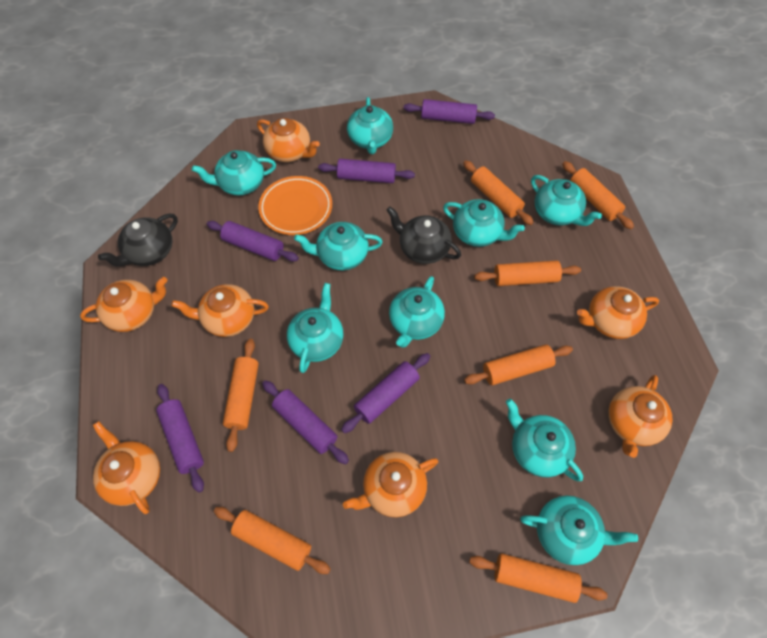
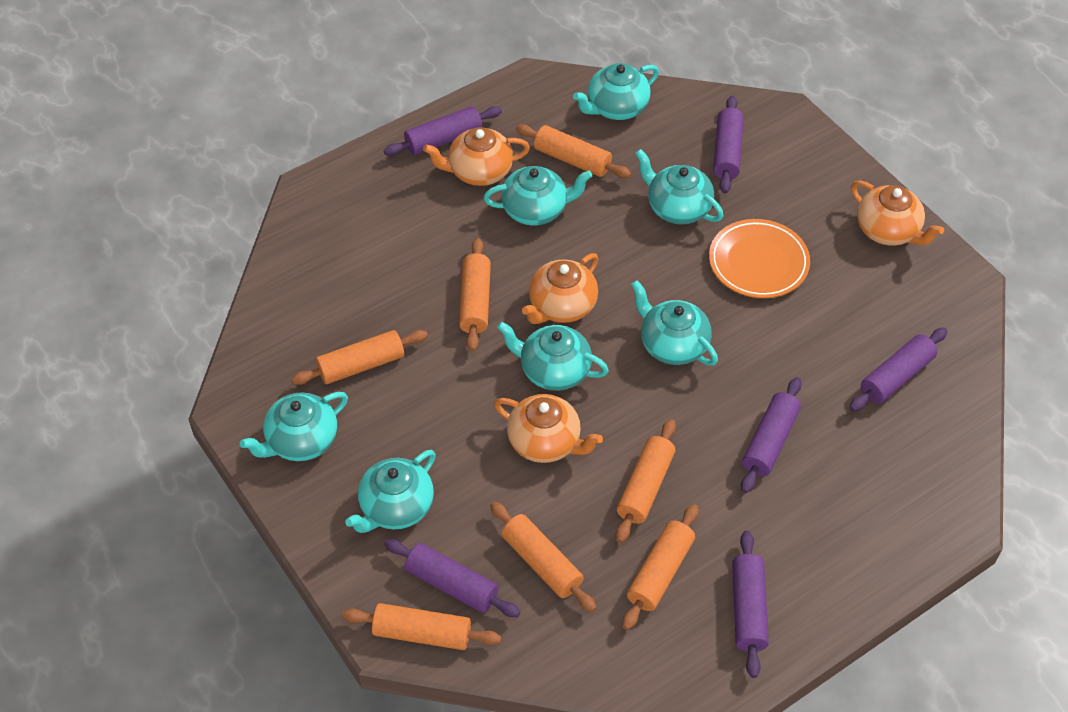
black teapot: [98,214,178,266] [386,206,461,264] = 2 -> none = 0
orange teapot: [80,277,168,332] [93,421,160,514] [171,284,269,337] [257,118,320,162] [343,452,438,517] [577,286,659,339] [608,375,673,458] = 7 -> [423,127,530,186] [494,394,603,463] [522,253,599,324] [851,180,944,246] = 4
turquoise teapot: [192,150,276,196] [287,283,343,373] [294,222,383,270] [347,97,393,154] [389,276,445,348] [443,199,525,247] [506,399,583,481] [520,495,638,565] [531,175,602,226] = 9 -> [240,392,348,461] [345,450,436,533] [483,166,592,226] [497,322,609,391] [573,63,659,120] [631,280,718,366] [635,149,724,225] = 7

